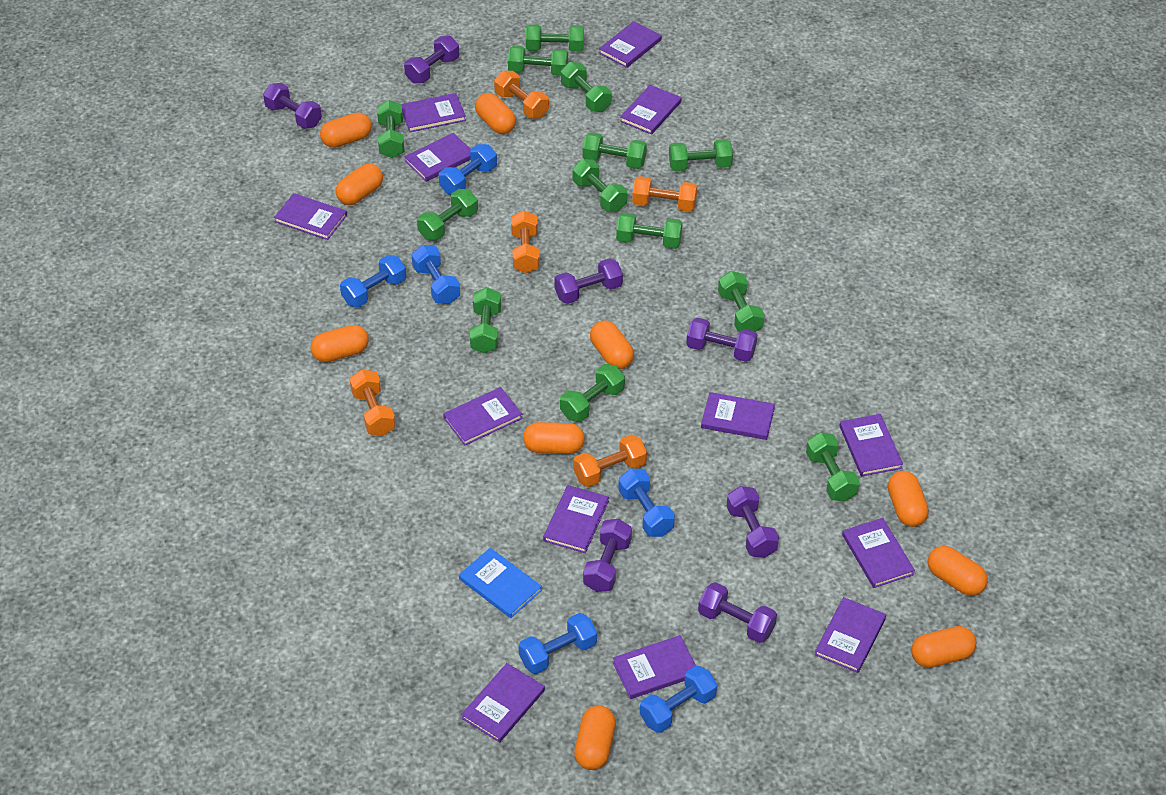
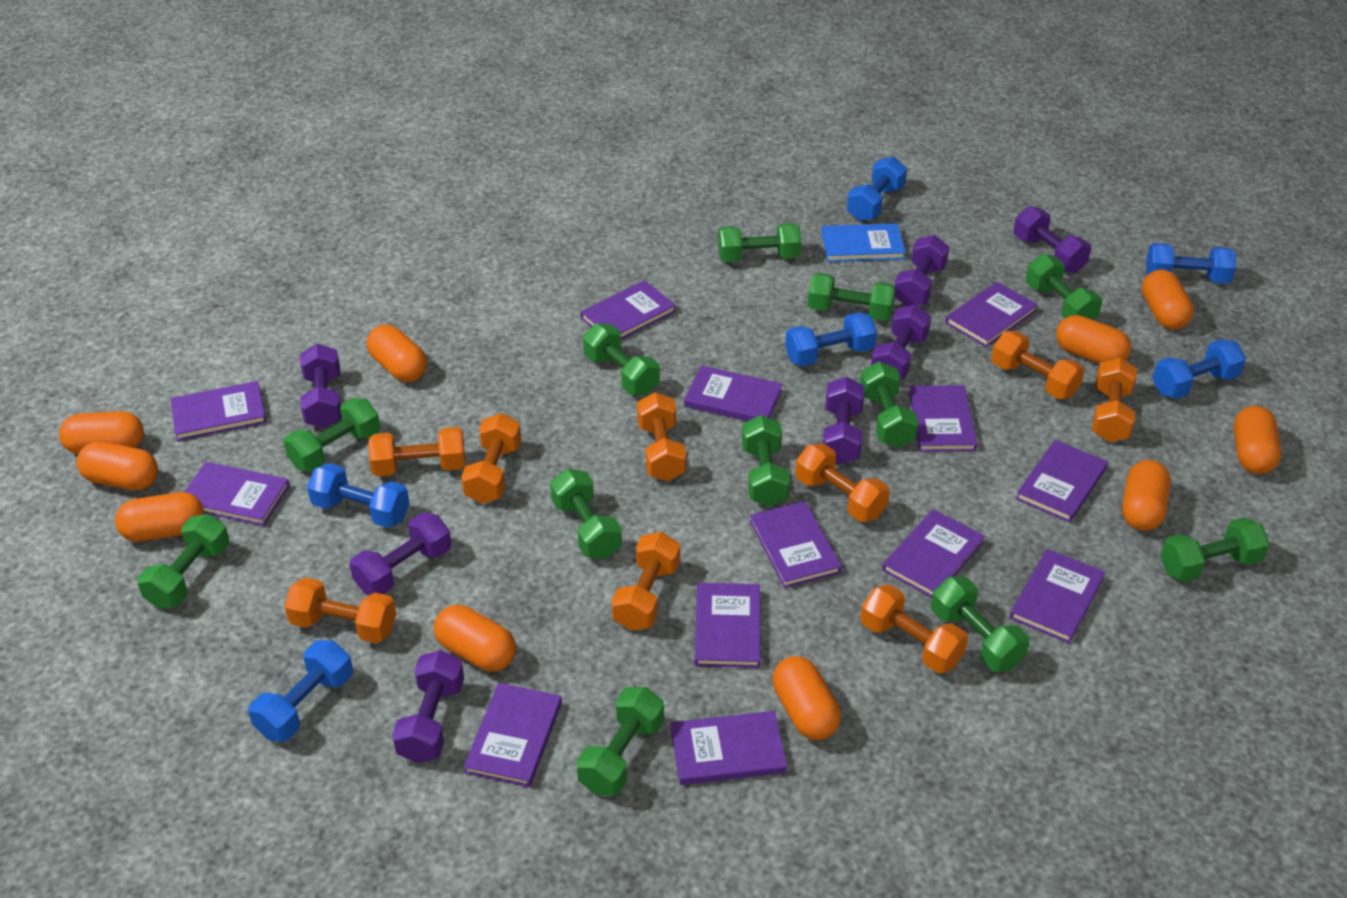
green dumbbell: [377,100,405,158] [417,189,478,241] [470,287,501,353] [508,46,568,76] [526,24,584,52] [560,364,625,422] [561,62,612,112] [572,159,627,212] [582,132,647,169] [616,213,683,249] [669,139,733,171] [718,271,765,332] [806,432,860,502] = 13 -> [137,514,230,609] [283,398,380,472] [550,469,622,559] [577,687,664,796] [583,323,660,395] [718,223,801,262] [742,415,790,507] [808,273,896,321] [860,361,919,448] [931,577,1030,672] [1026,254,1102,320] [1160,517,1270,582] = 12
orange dumbbell: [350,370,396,436] [494,71,549,119] [511,210,540,273] [573,434,647,487] [632,176,697,212] = 5 -> [284,577,396,643] [368,427,465,477] [461,413,521,504] [612,532,680,631] [637,392,686,481] [795,443,890,522] [860,584,968,673] [991,331,1085,399] [1092,357,1137,442] = 9

